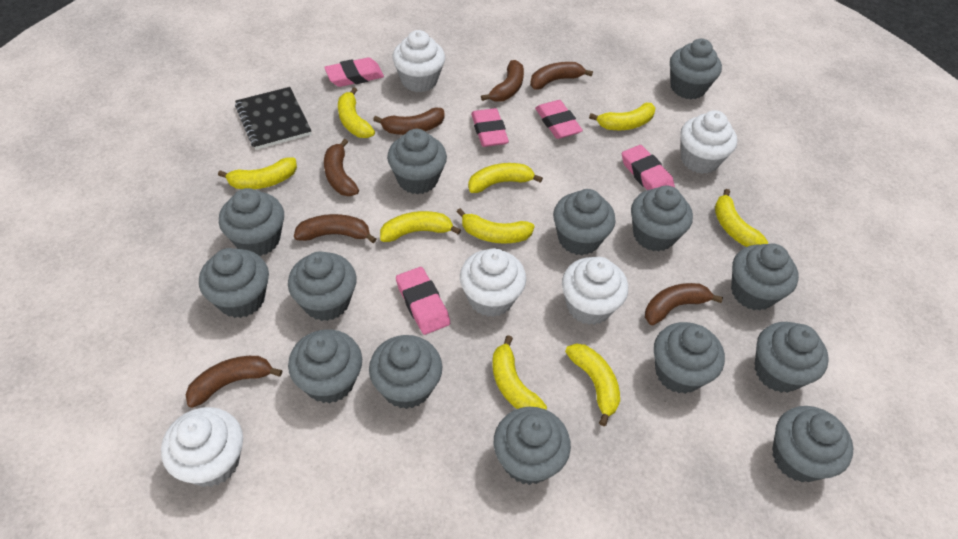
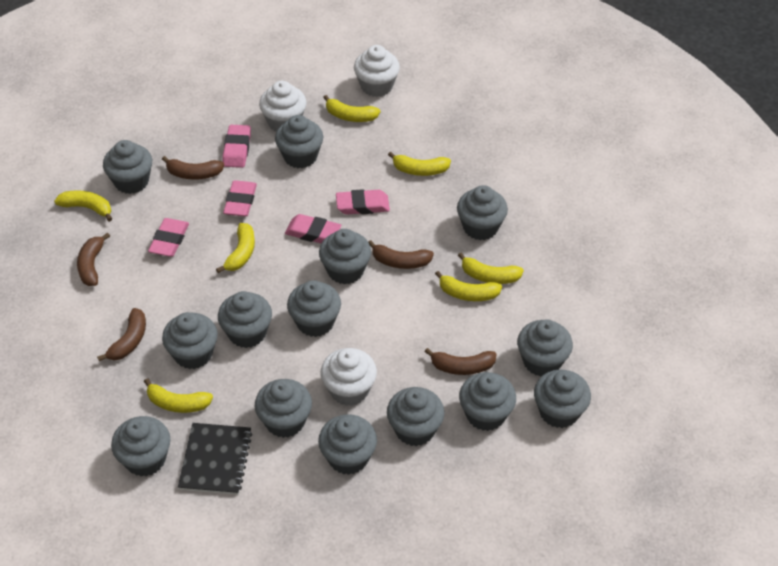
brown banana: [186,356,282,408] [294,214,377,243] [324,139,359,196] [373,107,445,135] [481,60,524,102] [530,62,593,90] [645,283,723,325] = 7 -> [77,232,110,286] [97,308,146,361] [162,156,224,180] [368,240,434,269] [425,348,496,375] = 5
white cupcake: [161,407,243,487] [392,30,445,92] [460,248,526,317] [562,257,628,325] [680,110,737,174] = 5 -> [259,81,307,131] [320,348,377,406] [354,45,400,97] = 3
yellow banana: [218,157,297,189] [338,87,375,138] [380,211,461,242] [457,208,535,244] [468,163,543,193] [492,335,547,410] [565,343,620,426] [589,103,655,130] [715,189,768,247] = 9 -> [54,190,112,222] [144,378,213,413] [216,223,255,273] [323,95,380,122] [388,152,451,176] [435,271,502,301] [458,253,524,284] = 7

